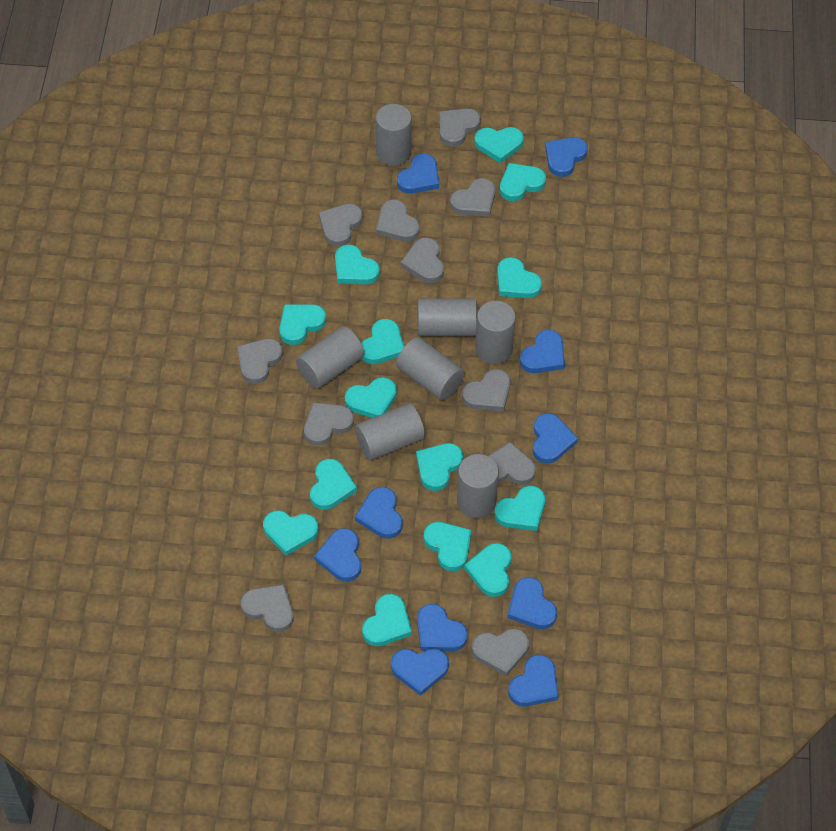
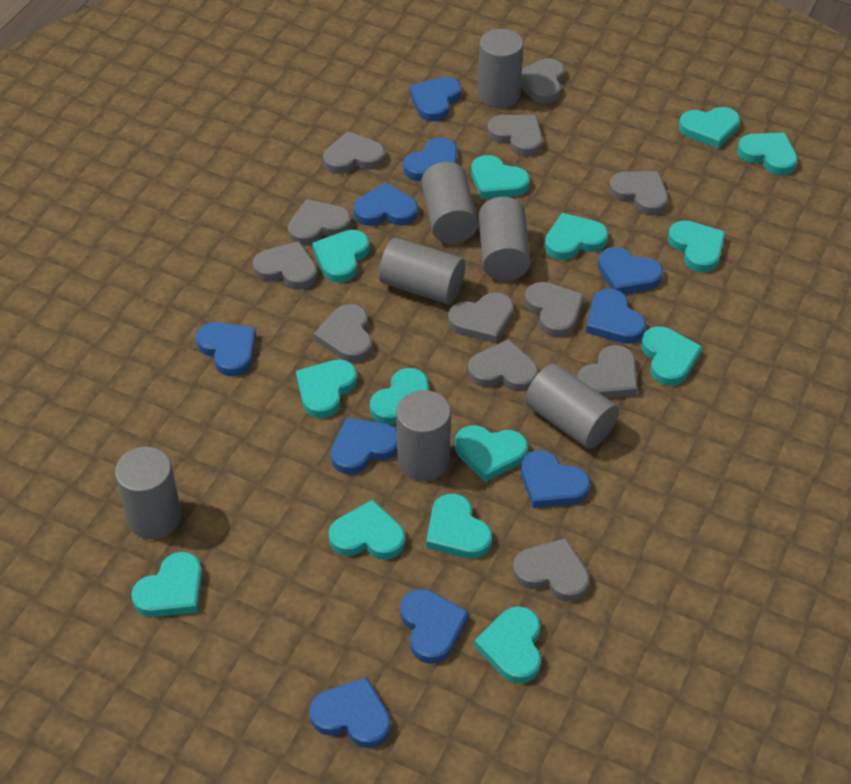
grey heart: [237,339,283,384] [241,584,294,632] [304,402,354,446] [319,204,363,246] [376,199,420,242] [400,238,444,283] [439,108,481,147] [450,178,496,217] [462,369,511,412] [472,628,529,676] [488,442,536,485] = 11 -> [253,241,318,289] [288,199,351,246] [314,304,372,362] [323,131,385,174] [448,292,514,343] [468,339,538,391] [487,115,543,156] [513,538,590,602] [521,58,565,104] [525,282,584,337] [577,345,637,398] [609,171,668,215] = 12

